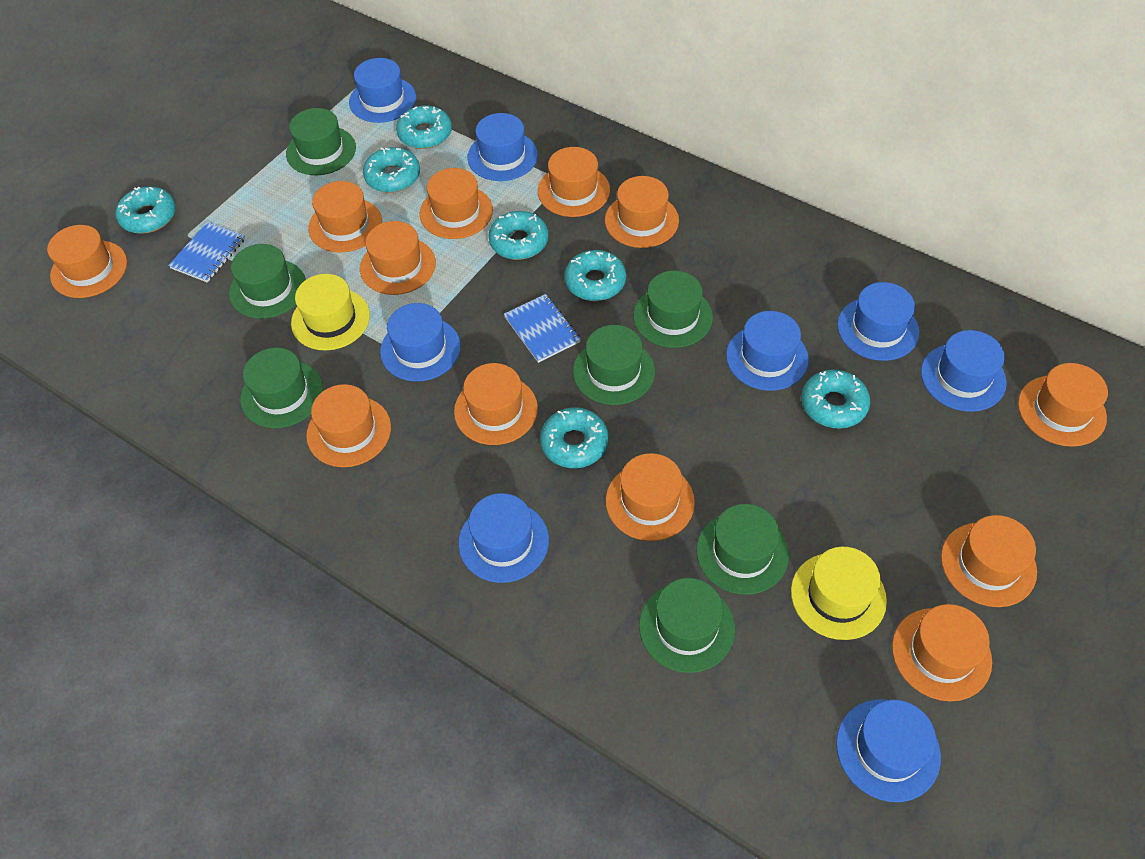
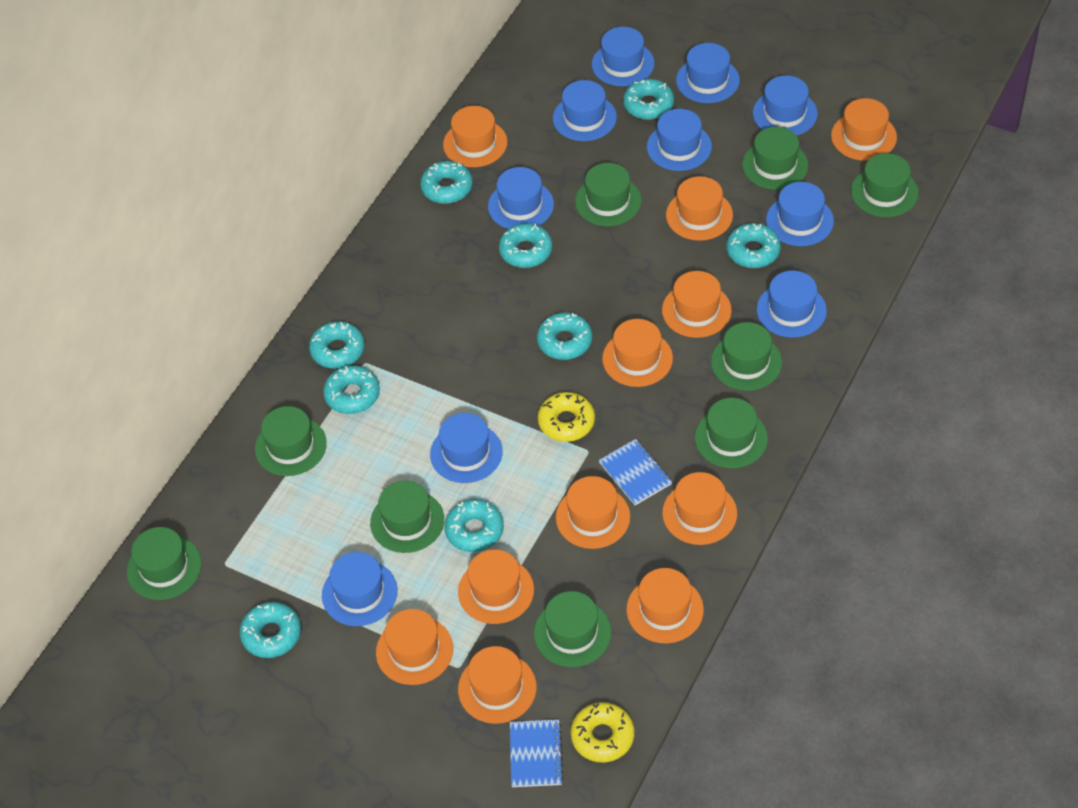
blue hat: [349,58,416,123] [380,303,461,382] [458,493,549,583] [467,113,538,181] [726,311,809,391] [836,699,941,802] [837,282,919,361] [921,330,1007,412] = 8 -> [322,552,398,626] [430,413,503,483] [488,167,554,229] [553,80,617,141] [592,27,655,86] [647,109,712,171] [676,43,740,103] [753,75,818,136] [757,270,827,338] [766,182,834,246] = 10
green hat: [229,244,306,319] [240,348,323,428] [286,108,356,175] [573,325,655,405] [633,271,713,348] [639,578,735,673] [696,504,789,595] = 7 -> [127,527,202,600] [255,406,327,476] [370,481,444,553] [534,591,611,667] [575,163,641,226] [695,398,768,468] [711,322,782,391] [742,127,808,190] [851,153,919,217] = 9
orange hat: [47,225,127,298] [306,384,391,467] [308,181,382,253] [360,221,436,295] [420,168,493,239] [454,363,538,445] [538,147,610,217] [605,176,679,248] [606,453,695,541] [892,604,992,701] [941,515,1037,607] [1018,363,1108,447] = 12 -> [376,609,453,685] [443,106,508,167] [458,549,534,624] [458,646,537,724] [556,476,630,549] [602,319,673,387] [626,568,704,643] [662,271,732,338] [662,472,737,545] [666,176,733,241] [831,98,897,161] = 11
turquoise donut: [116,186,176,234] [363,147,420,193] [396,105,452,149] [488,211,548,260] [540,407,609,468] [564,250,626,301] [801,370,870,429] = 7 -> [240,602,301,658] [309,321,365,369] [323,365,380,414] [420,161,473,204] [444,499,504,552] [499,223,552,268] [537,313,592,360] [623,79,674,120] [726,223,781,268] = 9
yellow donut: none = 0 -> [538,392,595,442] [571,702,634,762] = 2
yellow hat: [291,274,370,350] [791,547,887,640] = 2 -> none = 0

